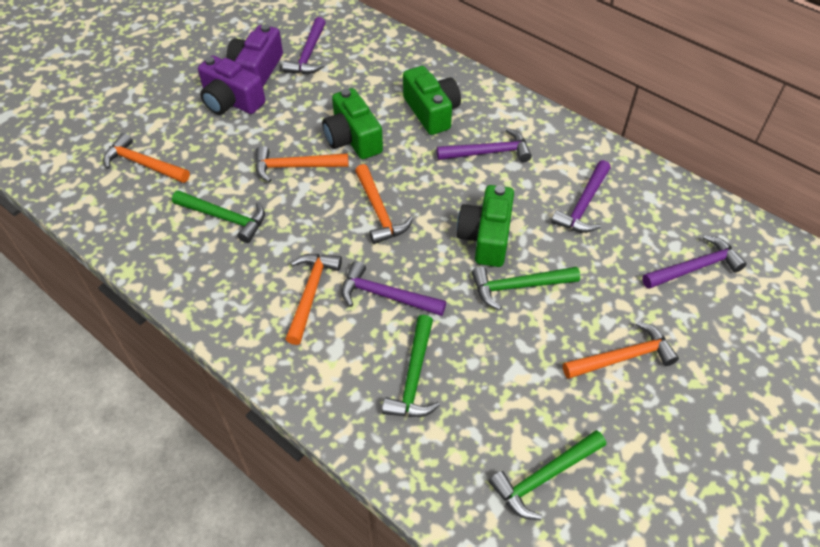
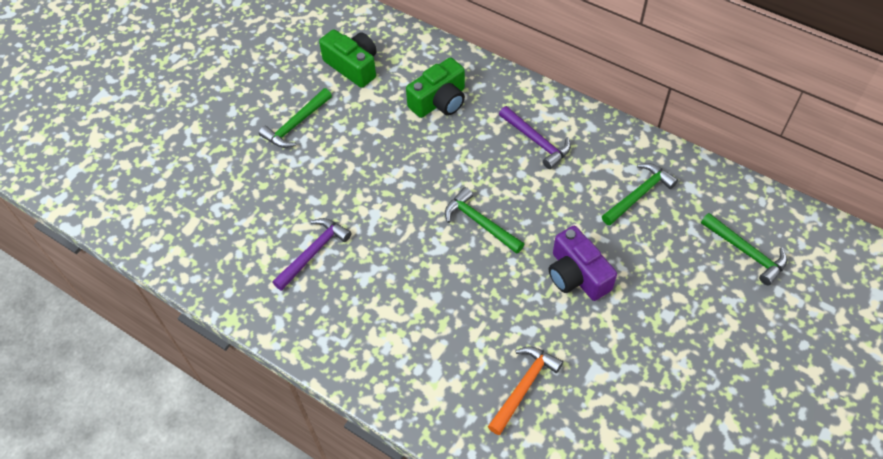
green camera: [322,88,383,159] [403,66,461,135] [457,185,514,267] = 3 -> [319,29,377,88] [406,58,465,118] = 2
orange hammer: [103,133,190,183] [255,146,349,182] [285,254,342,345] [355,164,413,244] [563,321,679,379] = 5 -> [488,346,563,435] = 1
purple camera: [198,56,265,115] [226,24,283,86] = 2 -> [549,226,617,301] = 1
purple hammer: [283,17,326,74] [342,261,446,316] [437,128,532,162] [551,160,611,233] [642,235,747,289] = 5 -> [272,218,352,291] [499,106,571,169] = 2

